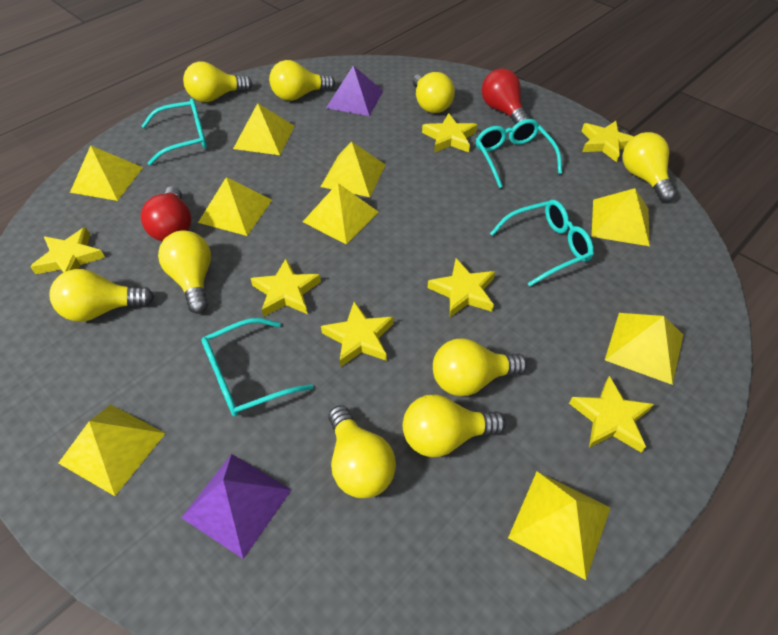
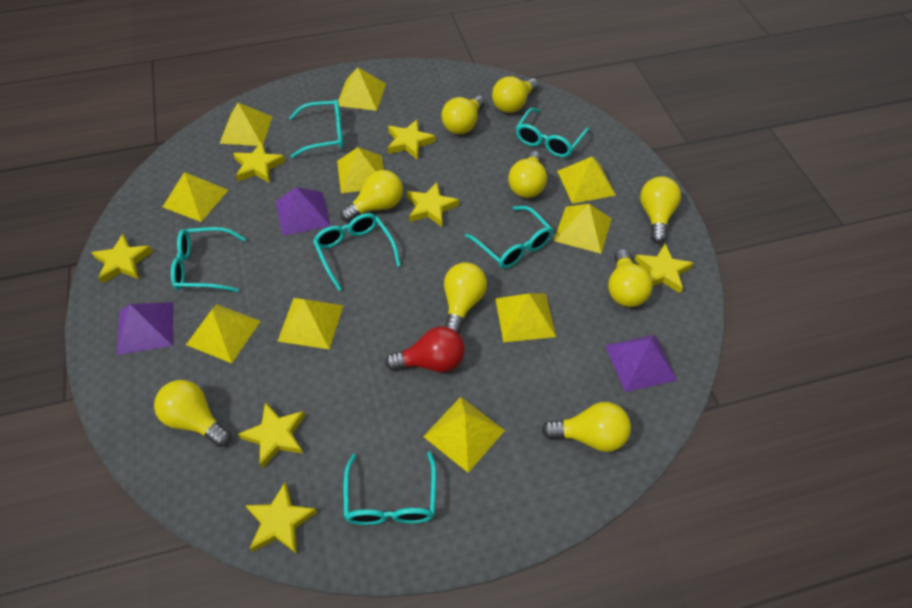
purple pyramid: [181,454,291,559] [326,66,383,116] = 2 -> [117,302,174,355] [276,187,331,236] [605,335,677,392] = 3
red light bulb: [141,186,191,242] [481,69,530,125] = 2 -> [385,326,465,372] = 1
turquoise glasses: [142,98,207,165] [202,318,313,417] [476,119,562,188] [490,200,594,286] = 4 -> [171,227,246,292] [289,100,344,158] [313,213,401,291] [344,452,436,525] [465,206,553,269] [516,108,589,157] = 6
yellow pyramid: [58,404,166,496] [70,145,143,201] [198,177,272,236] [233,103,295,155] [303,183,379,244] [321,141,385,197] [508,471,610,580] [592,188,650,246] [605,313,683,385] = 9 -> [163,172,229,222] [186,304,261,363] [219,103,273,146] [278,298,344,350] [337,147,384,193] [338,67,386,111] [423,397,505,473] [495,293,556,342] [554,204,612,254] [557,157,616,204] = 10

